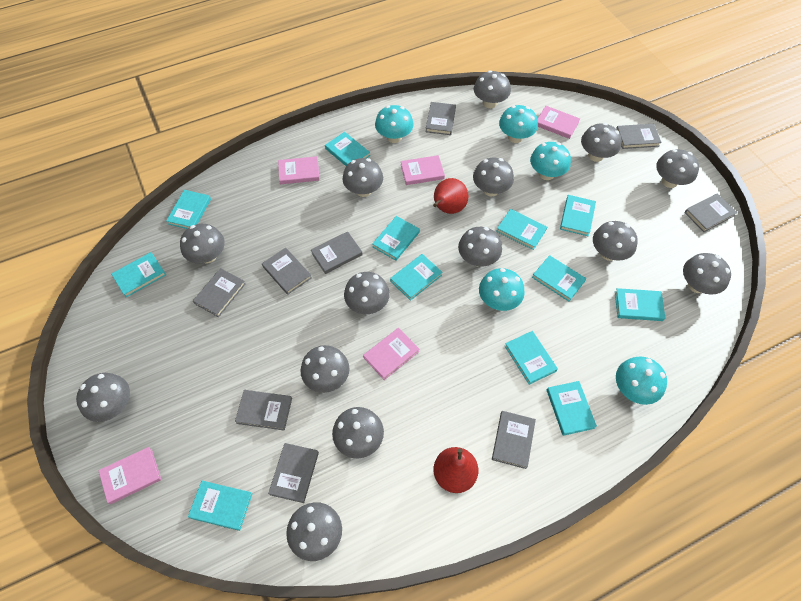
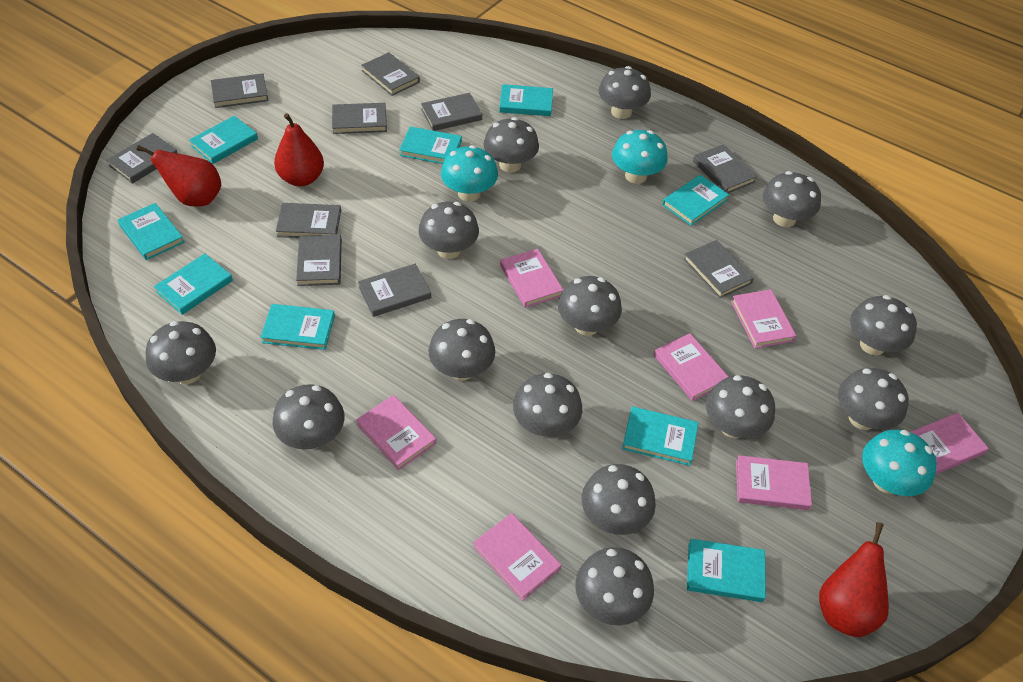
grey book: [193,268,245,317] [235,390,292,431] [262,247,312,295] [268,443,319,503] [311,231,363,274] [426,102,456,135] [492,411,536,469] [616,124,662,149] [684,193,737,232] = 9 -> [107,133,177,184] [211,73,268,108] [276,203,341,238] [296,234,342,286] [332,103,387,134] [358,264,431,317] [361,52,420,96] [421,93,482,131] [683,240,754,298] [693,144,757,193] = 10
pink book: [98,447,161,504] [278,156,320,184] [363,328,419,380] [401,155,445,185] [538,106,580,139] = 5 -> [356,395,436,470] [473,513,562,601] [500,249,563,308] [654,333,729,401] [731,289,796,348] [736,455,812,510] [911,413,989,475] = 7
red pear: [433,178,468,214] [433,447,478,493] = 2 -> [137,145,221,207] [274,113,324,186] [819,522,889,637] = 3
turquoise book: [111,252,166,297] [166,190,211,229] [188,481,252,531] [325,132,370,166] [372,216,420,261] [390,254,443,301] [496,209,547,250] [505,331,558,385] [532,255,586,301] [547,381,597,436] [560,195,596,236] [615,288,665,321] = 12 -> [118,203,184,260] [154,254,233,315] [189,116,258,164] [260,304,335,350] [399,126,462,164] [499,84,553,116] [622,407,699,466] [662,175,729,226] [687,539,766,602] = 9
turquoise mushroom: [375,105,414,143] [479,268,525,311] [499,105,538,143] [530,142,571,180] [616,356,667,405] = 5 -> [441,145,498,202] [612,130,668,184] [862,429,937,496] = 3

